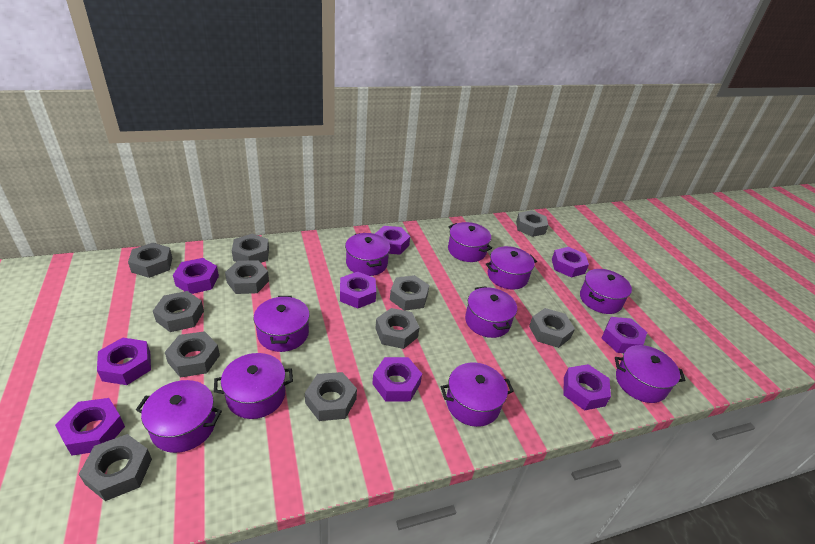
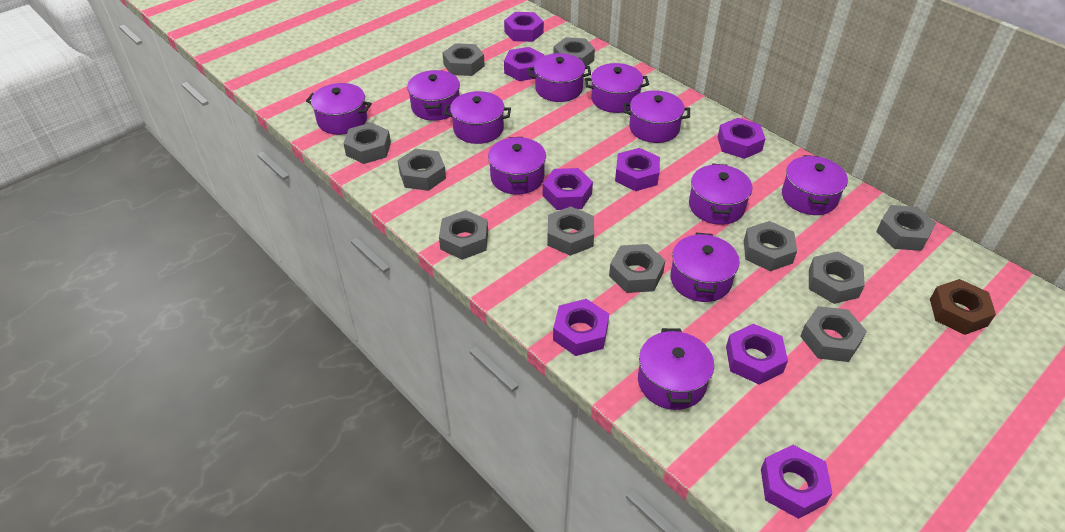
brown nut: none = 0 -> [930,279,996,335] = 1
purple nut: [55,398,125,456] [97,338,151,385] [173,258,219,294] [340,272,376,308] [372,357,422,402] [375,226,410,255] [552,247,589,278] [564,364,611,410] [602,317,647,353] = 9 -> [504,12,544,42] [504,47,544,81] [543,168,593,210] [553,299,609,356] [615,148,660,191] [718,118,765,159] [726,324,788,385] [761,445,833,519] = 8
purple pot: [136,380,222,453] [214,353,293,419] [254,296,310,352] [345,233,390,276] [441,363,514,427] [448,222,492,262] [465,286,517,338] [486,246,537,290] [580,269,632,314] [615,345,686,403] = 10 -> [306,83,372,135] [407,70,460,121] [444,91,511,144] [488,137,546,195] [528,53,591,102] [585,63,649,113] [623,90,690,143] [638,328,714,410] [670,233,740,302] [689,163,752,225] [782,155,848,215] = 11

